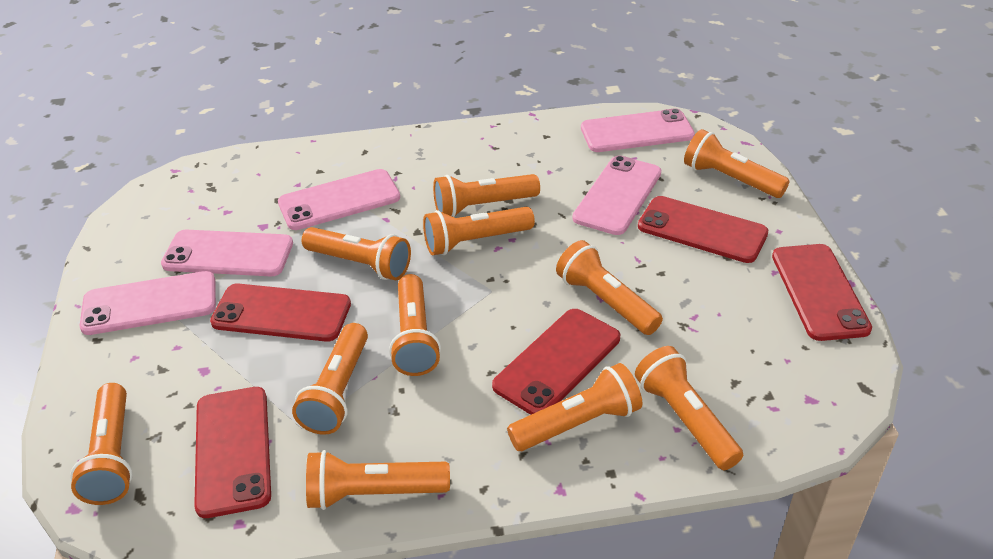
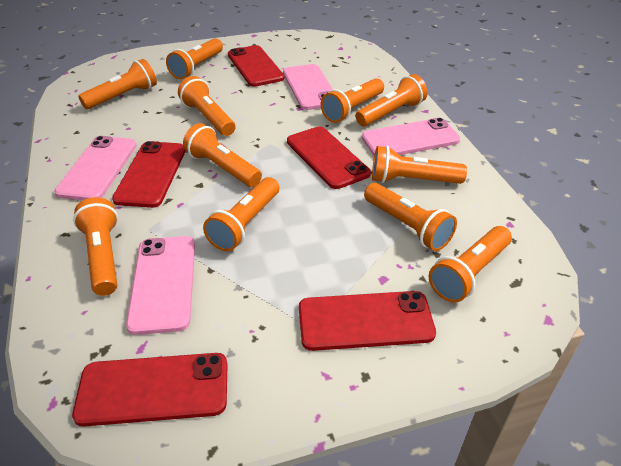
pink phone: [80,271,216,335] [161,230,293,276] [278,169,400,230] [573,155,661,235] [581,108,695,152] = 5 -> [54,136,137,200] [126,236,195,335] [283,64,333,110] [362,118,460,156] = 4

